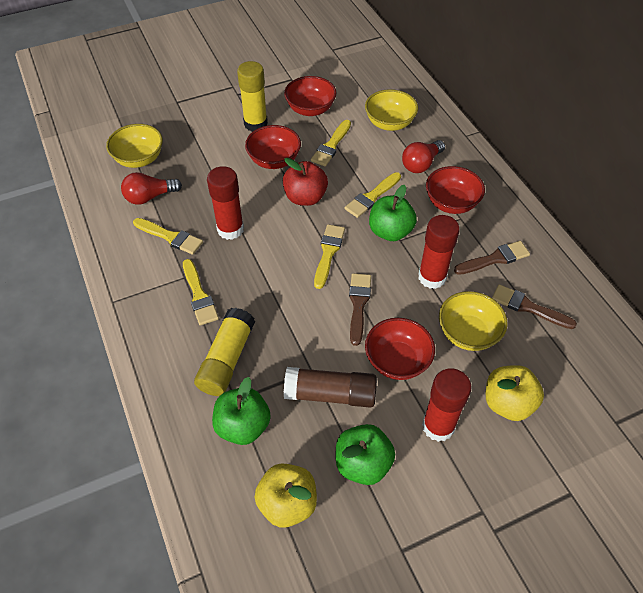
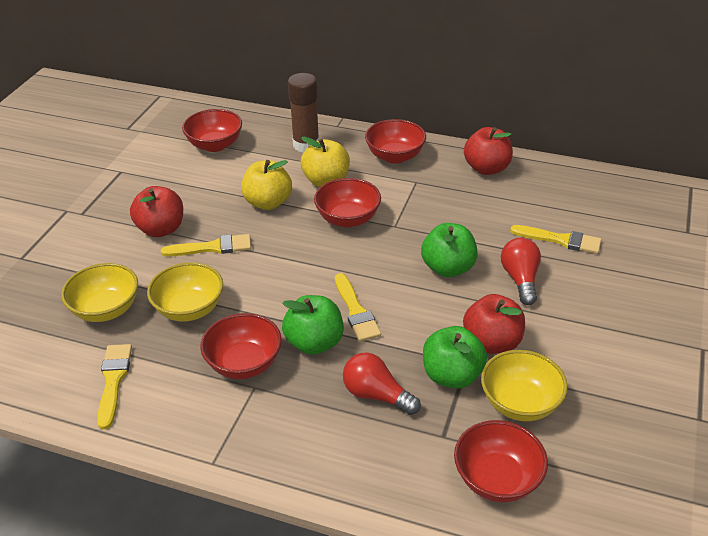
brown brush: [349,273,371,346] [454,241,530,275] [492,284,577,329] = 3 -> none = 0
red apple: [283,158,328,206] = 1 -> [130,186,183,237] [463,294,525,354] [464,127,513,175] = 3
red bowl: [245,125,301,169] [284,76,336,116] [365,318,435,380] [426,166,485,214] = 4 -> [182,109,242,152] [200,313,282,379] [314,178,381,227] [365,119,426,164] [454,420,548,502] = 5
red glue stick: [207,166,244,240] [418,215,460,289] [422,368,472,442] = 3 -> none = 0
yellow brush: [133,218,203,255] [183,259,219,325] [311,120,351,166] [314,224,345,289] [345,172,401,218] = 5 -> [97,344,132,429] [161,234,251,256] [335,273,381,342] [510,225,601,254] = 4
yellow glue stick: [194,308,255,396] [237,61,268,132] = 2 -> none = 0

